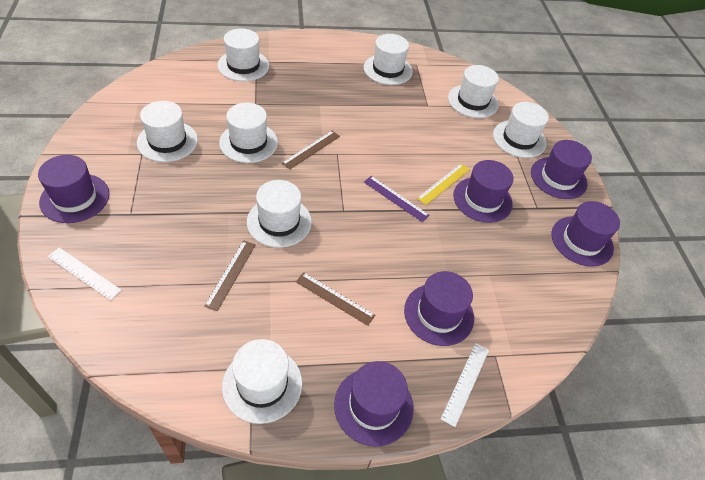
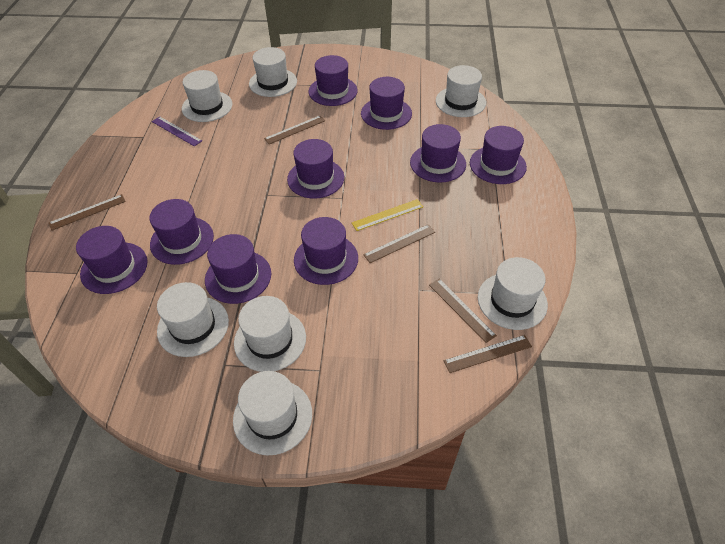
brown ruler: [204,240,256,311] [282,131,340,170] [296,272,375,326] = 3 -> [49,194,126,231] [264,116,325,144] [363,225,435,263] [429,279,497,343] [444,335,532,373] = 5
purple hat: [38,155,110,223] [334,361,414,447] [404,271,474,346] [453,160,513,223] [531,140,592,199] [552,201,620,267] = 6 -> [76,226,148,294] [149,199,214,265] [205,234,271,304] [287,139,344,198] [294,217,358,285] [309,55,358,106] [361,77,412,130] [410,124,466,183] [470,126,527,184] = 9
white hat: [137,101,198,162] [217,28,269,82] [219,103,278,163] [222,339,302,424] [247,180,312,248] [364,34,413,85] [448,65,499,118] [493,102,549,158] = 8 -> [157,282,229,357] [182,70,233,122] [233,371,312,456] [234,296,306,372] [249,47,297,97] [436,65,486,117] [478,257,548,330] = 7
white ruler: [48,247,122,300] [441,343,489,427] = 2 -> none = 0

